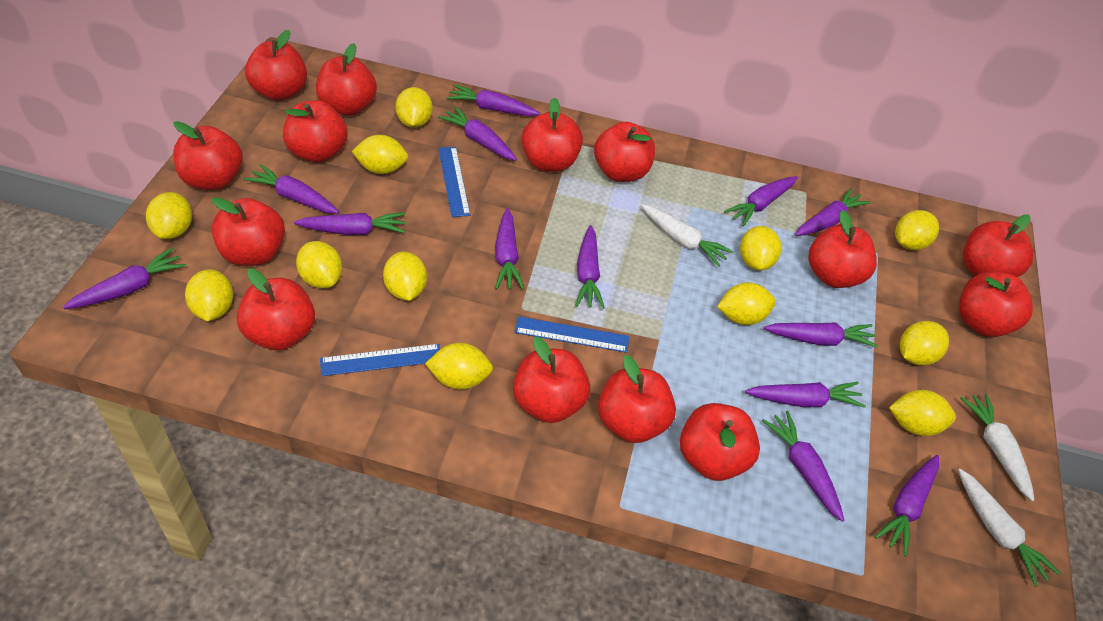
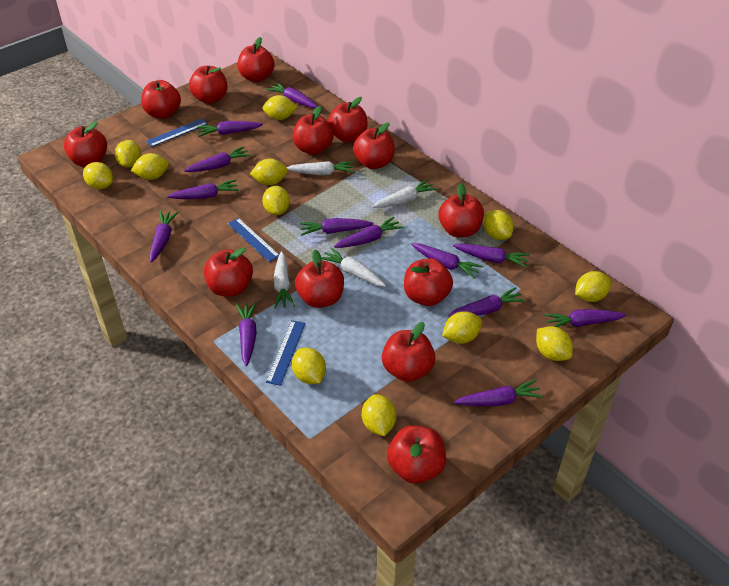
red apple: [173,121,243,190] [211,197,285,266] [237,269,315,350] [245,30,307,101] [283,100,348,162] [316,43,377,116] [513,337,590,423] [521,97,583,172] [594,122,655,182] [598,355,676,443] [680,403,760,481] [808,210,877,288] [959,271,1033,337] [963,214,1033,277] = 14 -> [64,121,107,167] [141,80,181,119] [189,66,228,104] [204,247,253,296] [237,37,275,82] [292,106,333,155] [295,250,344,308] [328,97,368,142] [353,123,395,169] [382,322,436,382] [387,425,446,484] [404,258,453,306] [438,183,484,237] = 13
white carrot: [641,204,734,267] [958,469,1060,587] [960,393,1034,501] = 3 -> [273,251,295,309] [287,161,354,175] [321,247,386,287] [372,179,437,208] = 4

